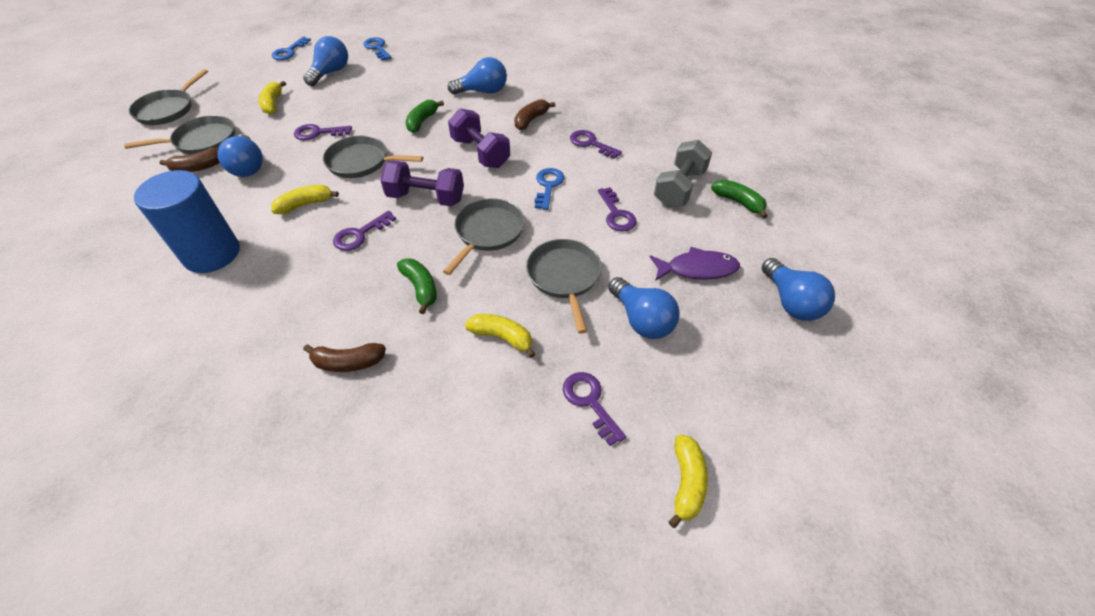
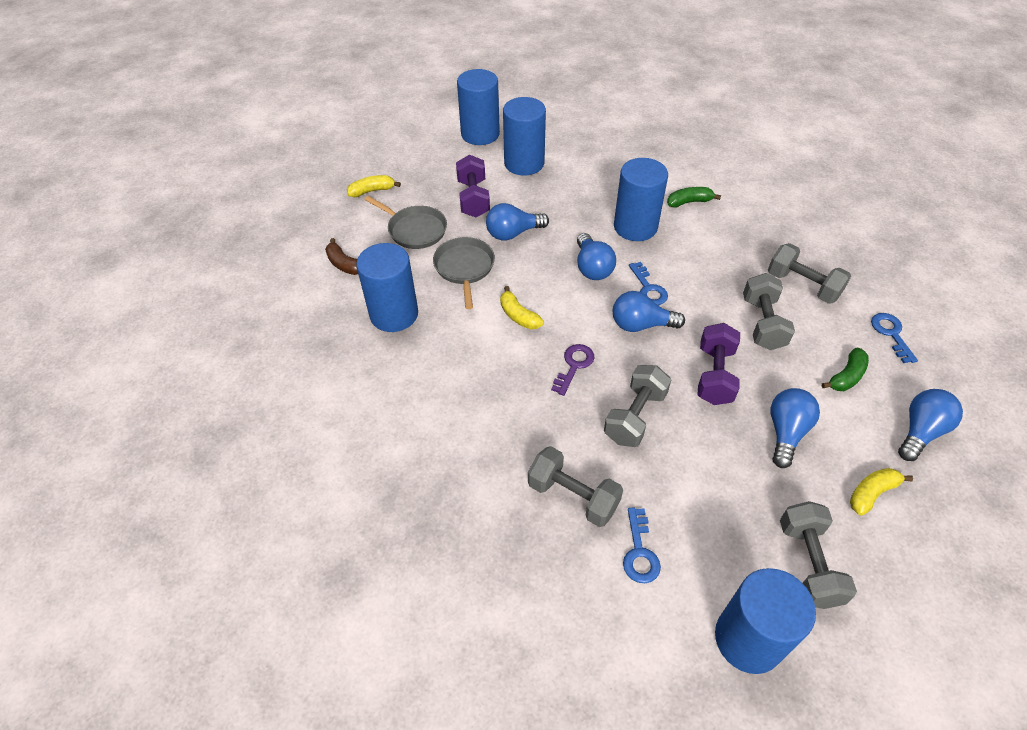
blue cylinder: [134,170,240,273] = 1 -> [356,243,418,332] [457,69,500,145] [503,97,546,176] [614,158,668,241] [715,568,816,674] = 5
brown banana: [160,148,219,172] [303,343,386,372] [514,99,556,130] = 3 -> [325,238,358,275] = 1
green banana: [397,259,437,314] [405,100,444,133] [711,180,768,218] = 3 -> [667,187,721,208] [822,348,869,391] = 2
grey dumbbell: [654,140,712,207] = 1 -> [528,446,623,527] [604,365,671,447] [743,273,795,350] [768,243,851,304] [780,501,857,609] = 5
grey pan: [124,115,235,155] [129,69,208,125] [323,136,423,178] [443,198,525,275] [526,239,602,334] = 5 -> [364,196,447,249] [433,237,495,309] = 2
purple fish: [650,247,740,281] = 1 -> none = 0
purple key: [294,124,352,140] [333,211,396,251] [563,372,626,446] [570,130,622,159] [598,187,637,232] = 5 -> [551,344,594,396] = 1
yellow banana: [258,81,286,114] [271,185,339,214] [465,314,535,358] [668,434,708,528] = 4 -> [347,175,401,197] [500,286,544,329] [850,468,913,516] = 3

